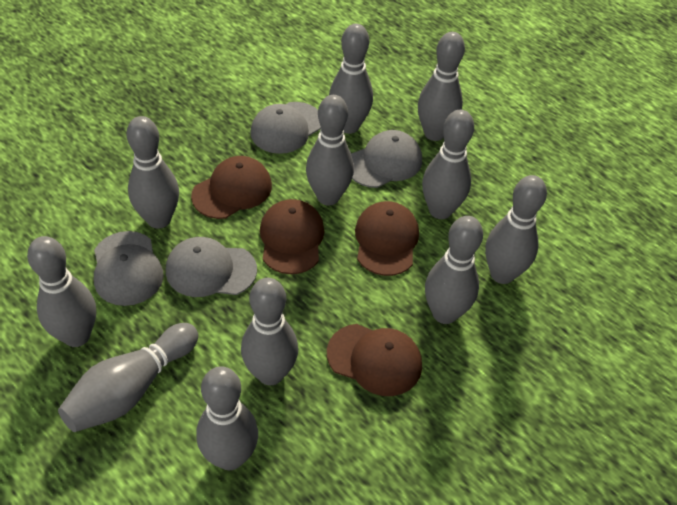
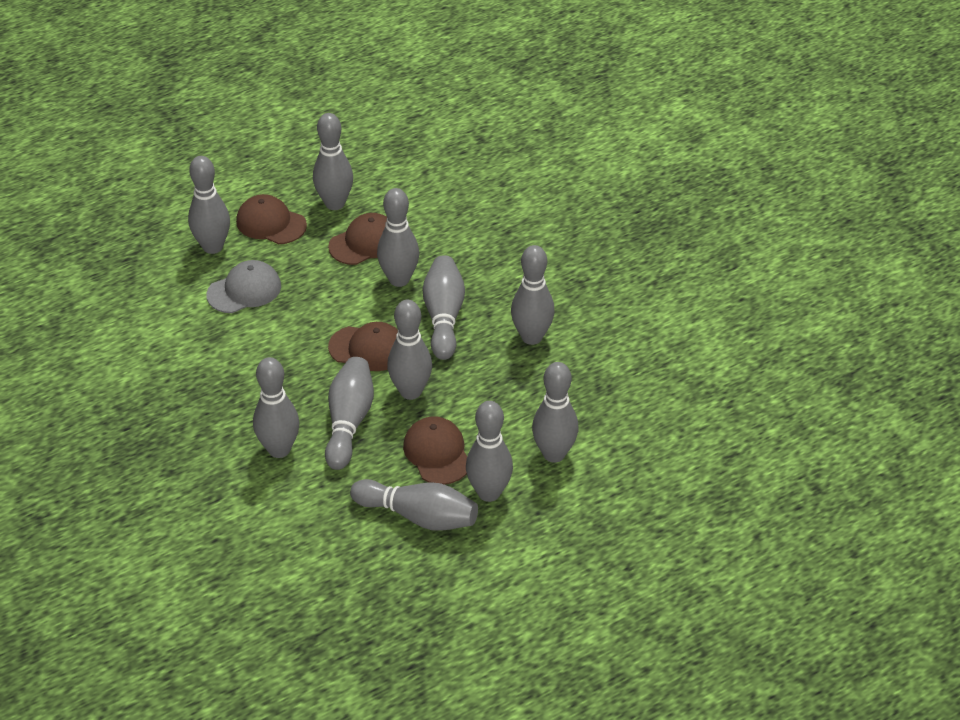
grey cap: [94,231,164,306] [166,237,257,297] [250,102,321,154] [351,130,422,188] = 4 -> [206,260,281,313] = 1

